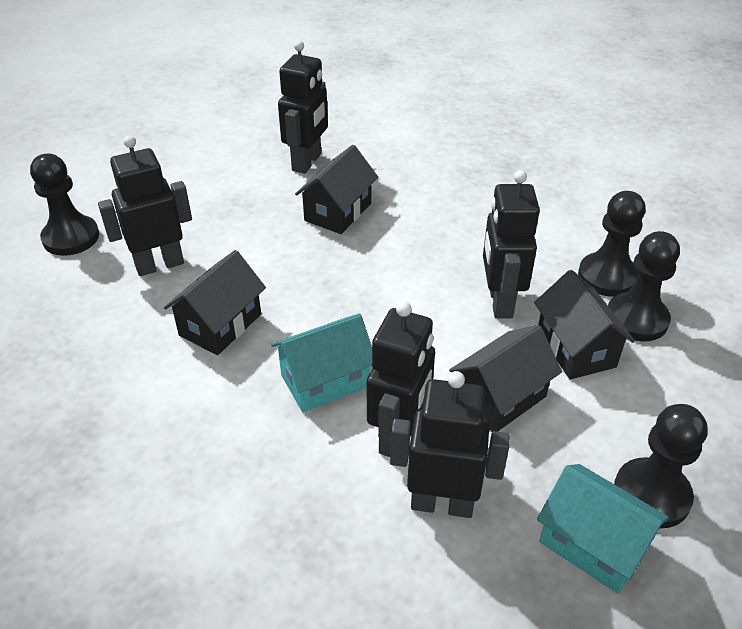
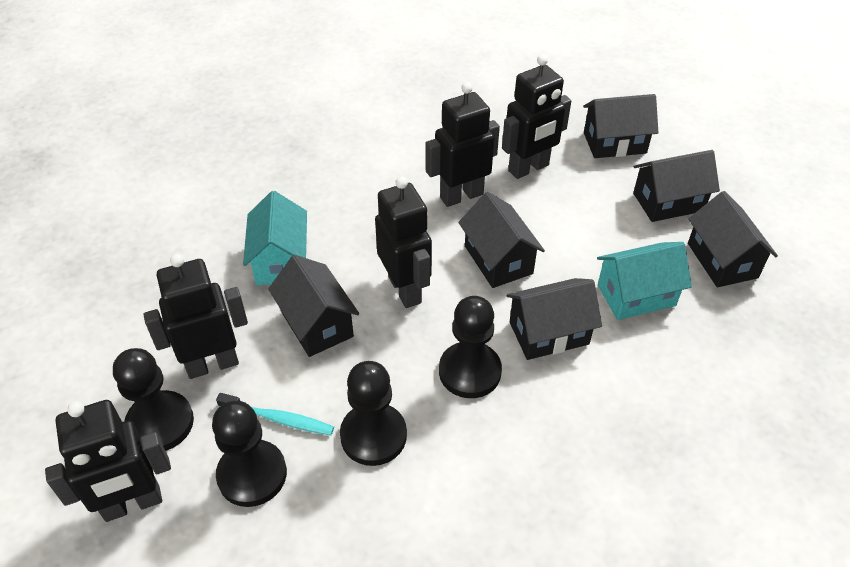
black house: [164,250,266,355] [295,145,378,234] [449,325,562,432] [534,270,635,380] = 4 -> [268,255,359,357] [458,192,545,288] [506,278,602,360] [583,94,658,158] [633,150,720,222] [688,191,778,287] = 6
turquoise toothbrush: none = 0 -> [216,393,334,435] = 1

